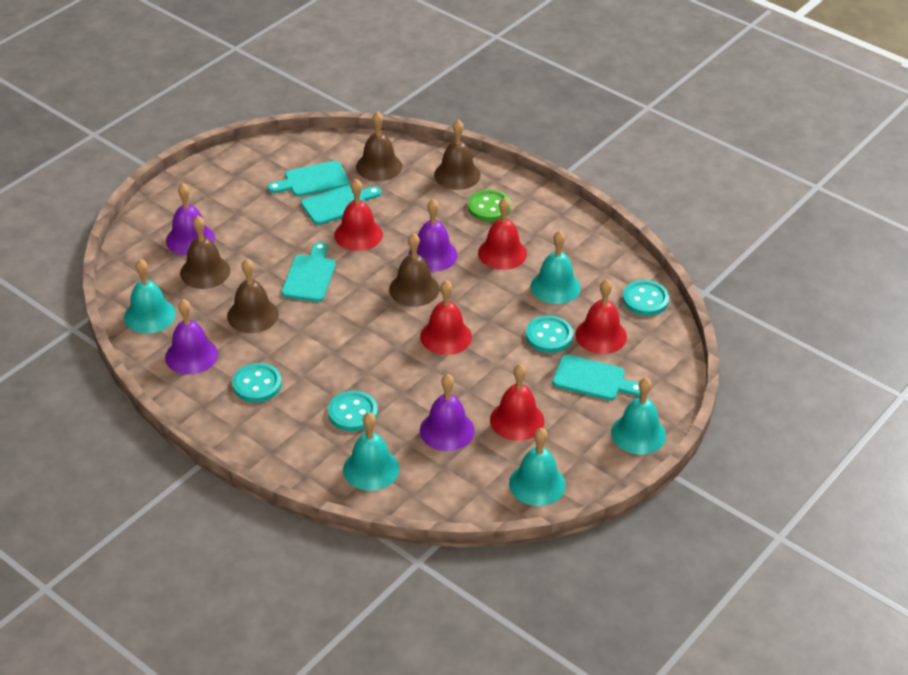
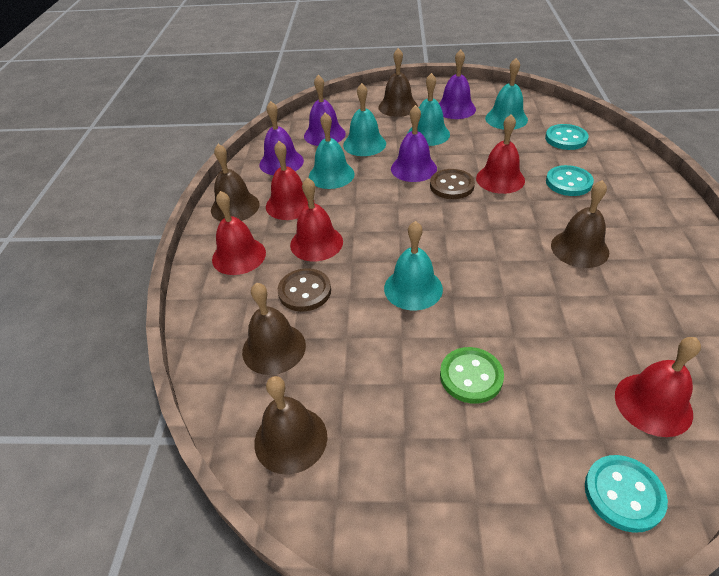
brown button: none = 0 -> [278,268,331,311] [430,169,475,199] = 2
turquoise button: [232,363,282,402] [328,391,378,431] [526,316,573,353] [623,280,669,316] = 4 -> [545,124,589,150] [546,165,594,196] [585,455,668,533] = 3
turquoise cutting board: [268,161,349,197] [281,242,336,302] [301,185,381,225] [552,355,641,401] = 4 -> none = 0

